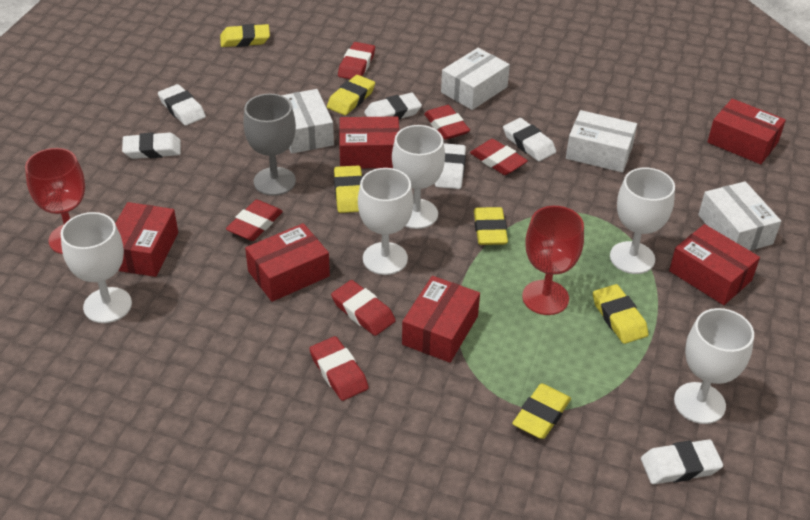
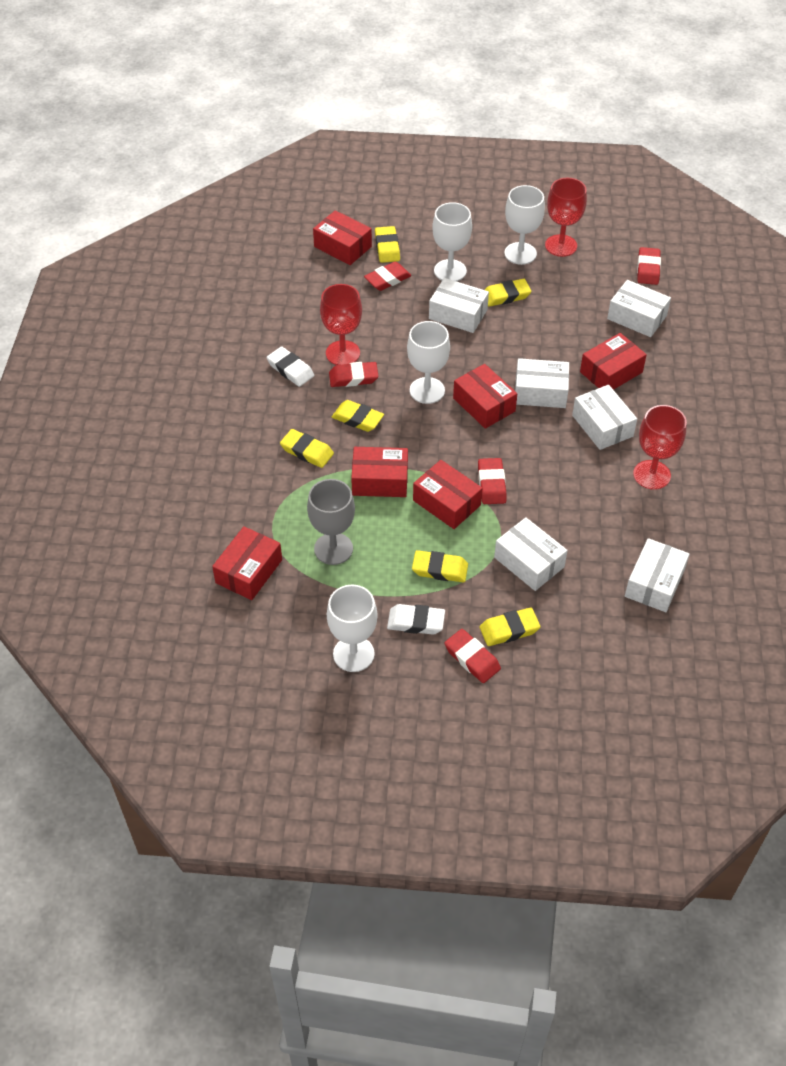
red eraser: [226,200,283,241] [309,336,369,401] [331,280,396,336] [338,42,375,79] [424,105,470,140] [470,139,528,175] = 6 -> [329,362,378,387] [364,262,412,291] [444,629,501,683] [478,458,506,504] [637,247,661,285] = 5
red goblet: [25,148,85,254] [522,206,584,315] = 2 -> [320,284,362,365] [545,178,587,257] [633,405,687,490] = 3
white box: [281,89,334,154] [441,48,510,110] [566,110,637,173] [698,181,781,251] = 4 -> [429,278,489,333] [494,517,568,591] [515,358,569,408] [572,385,637,450] [607,280,671,337] [625,538,690,612] = 6
white eraser: [122,132,181,159] [158,84,206,126] [364,93,422,120] [435,143,466,189] [503,118,556,161] [641,439,723,484] = 6 -> [267,347,314,387] [387,604,445,635] = 2
white goblet: [61,212,132,323] [358,168,413,275] [392,125,445,229] [610,168,675,274] [674,308,754,424] = 5 -> [327,584,378,672] [407,321,450,404] [432,202,472,282] [504,185,545,265] = 4

